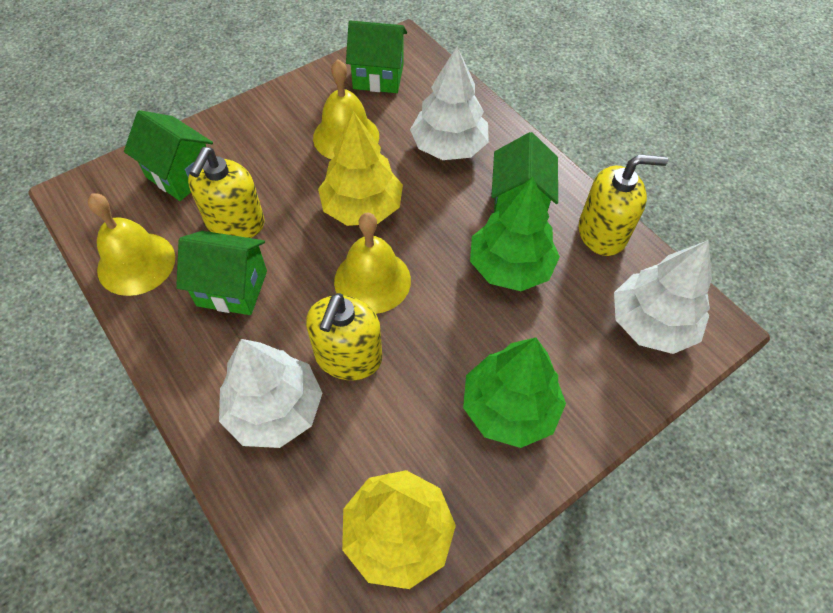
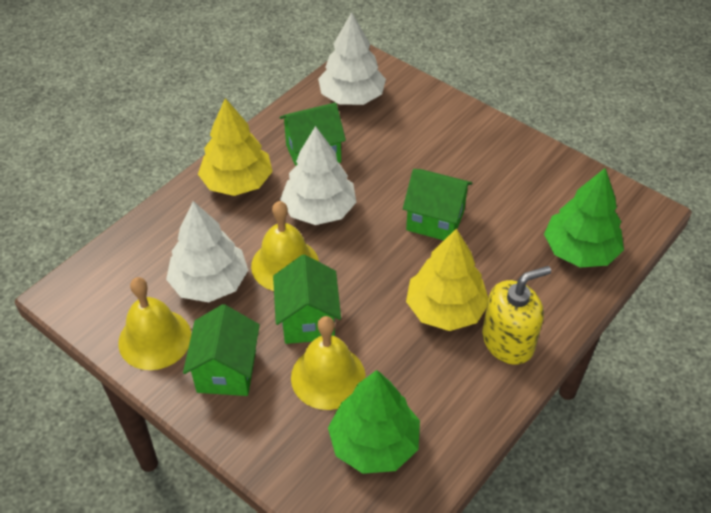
yellow soap dispenser: [188,147,264,238] [306,293,382,380] [578,154,668,256] = 3 -> [482,266,551,365] = 1

